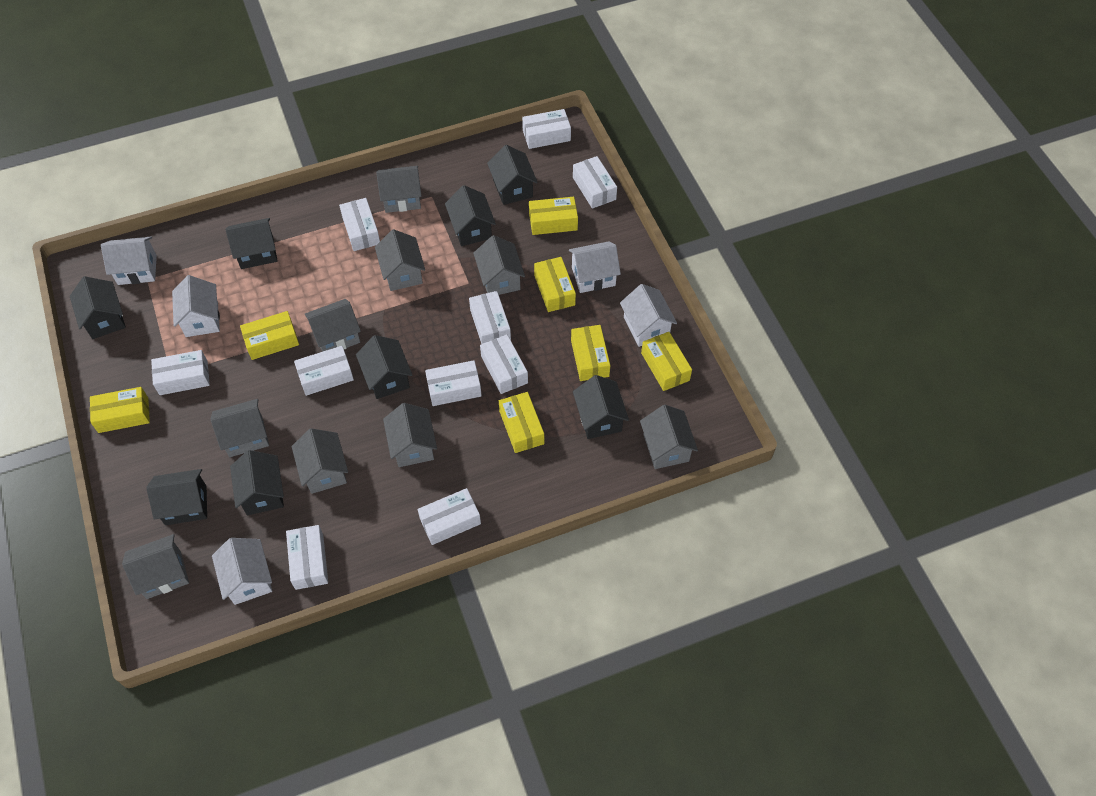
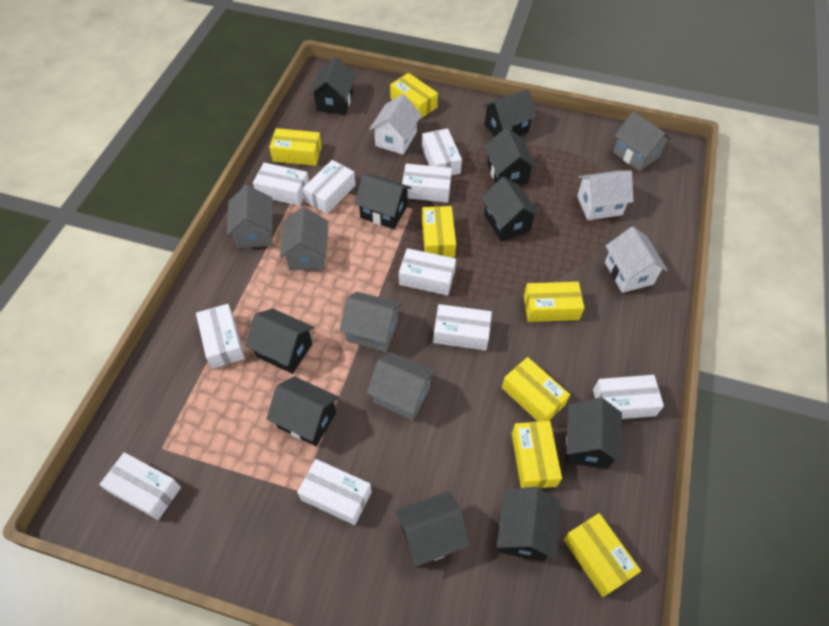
black house: [70,276,126,339] [146,469,207,525] [225,218,277,269] [230,450,284,515] [356,335,412,399] [445,185,496,246] [487,145,538,205] [573,375,629,439] = 8 -> [245,308,314,374] [266,376,339,446] [309,56,356,115] [354,174,412,229] [395,491,470,567] [481,177,540,241] [483,89,537,137] [485,127,537,185] [497,487,560,561] [566,397,622,469] = 10
grey house: [122,534,189,599] [210,399,269,457] [292,428,348,494] [305,299,361,352] [375,229,425,291] [376,166,422,213] [383,403,437,467] [473,235,525,295] [640,405,698,469] = 9 -> [227,185,273,248] [280,207,328,270] [340,292,402,352] [367,352,436,420] [613,111,672,171] = 5
white house: [101,237,157,285] [172,275,220,337] [212,538,272,605] [569,241,621,293] [620,284,677,347] = 5 -> [370,94,422,155] [577,171,634,220] [605,227,668,293] = 3

